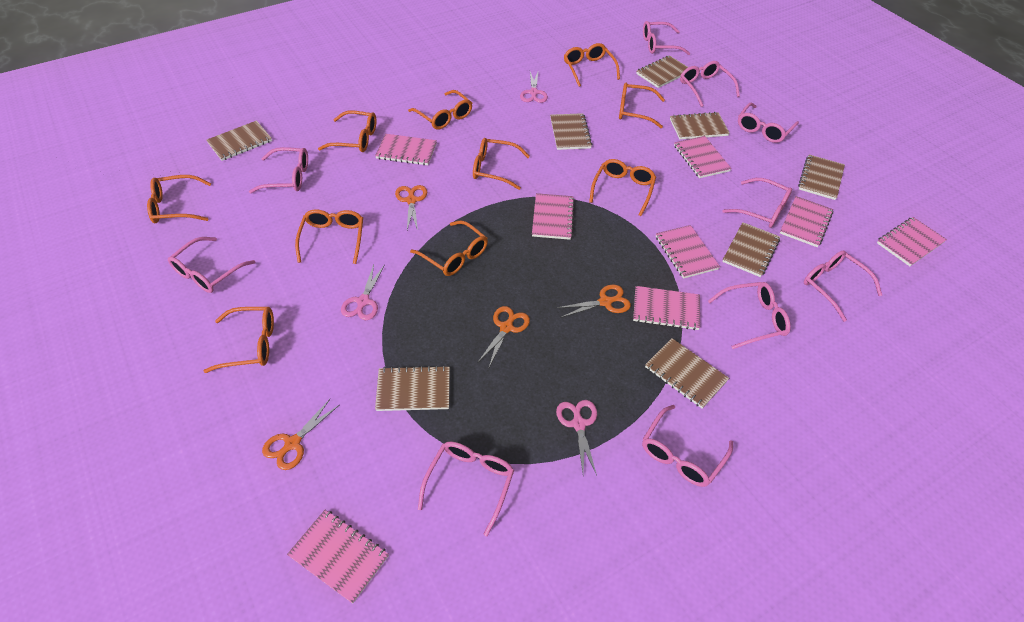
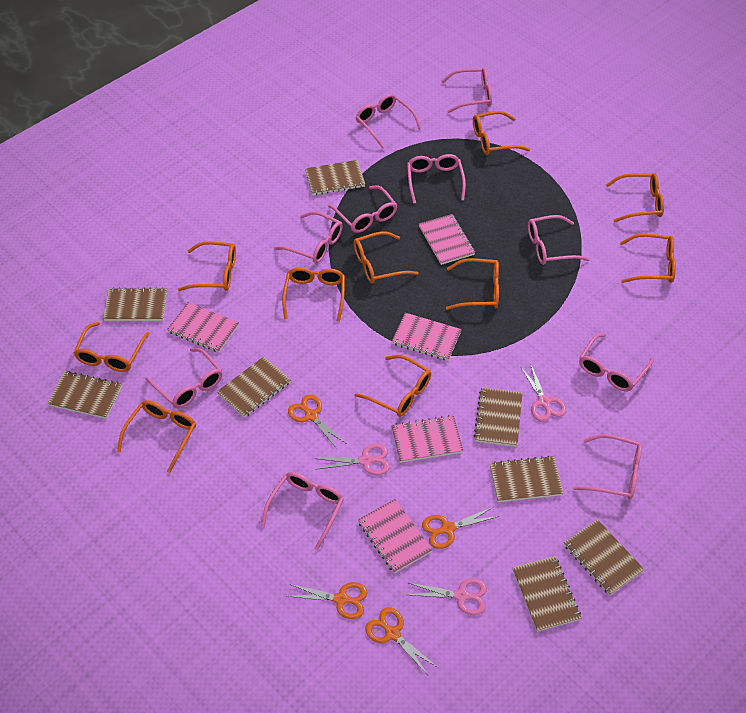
pink notebook: [287,510,389,604] [375,134,437,165] [532,193,575,240] [633,286,700,330] [656,225,720,279] [674,136,732,178] [780,196,833,247] [877,217,947,266] = 8 -> [167,302,239,352] [358,499,432,573] [391,313,462,361] [391,415,463,463] [419,214,475,265] = 5

